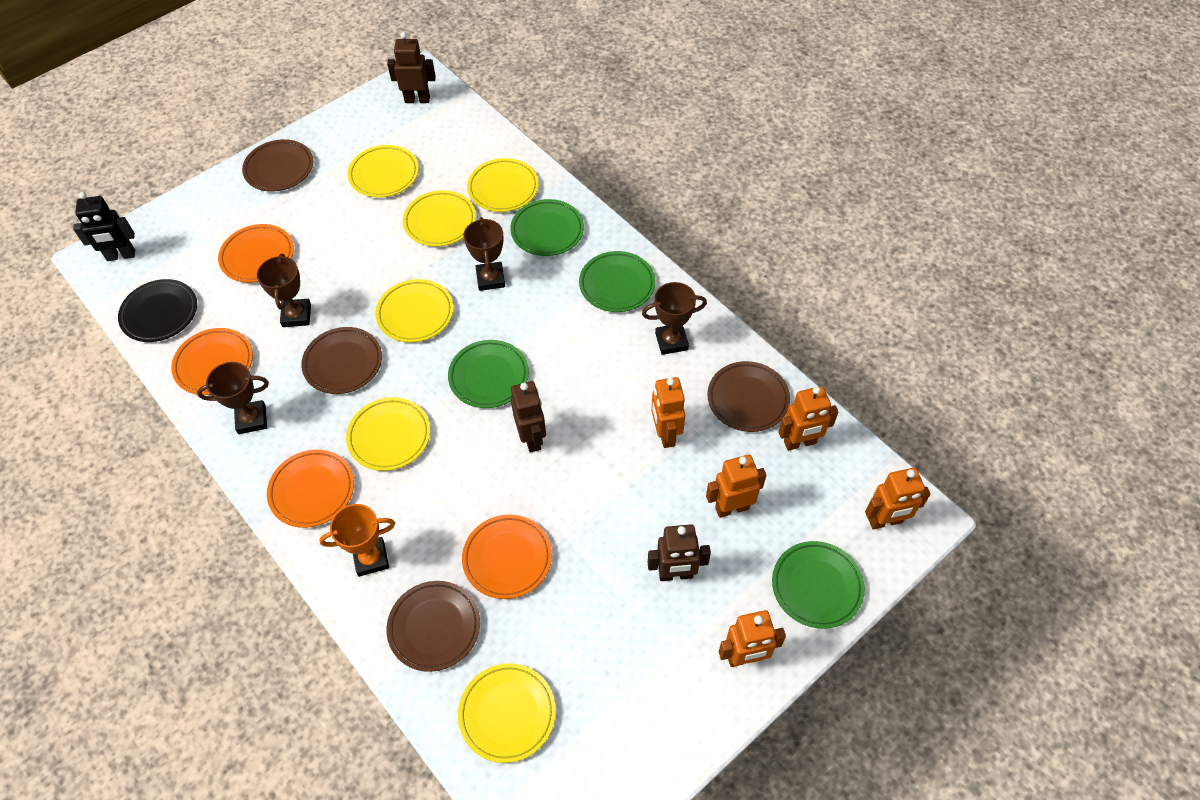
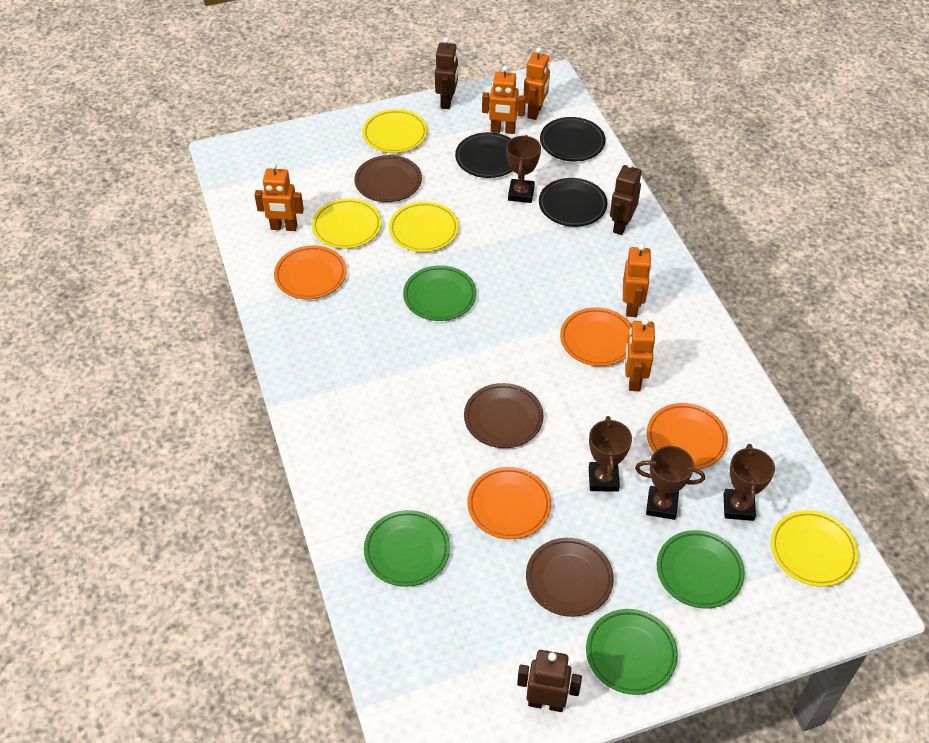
black plate: [118,279,197,342] = 1 -> [455,132,512,178] [539,178,608,227] [540,117,606,162] = 3
black robot: [73,192,135,261] = 1 -> none = 0
brown plate: [242,139,313,192] [301,327,382,394] [387,581,480,672] [707,361,790,432] = 4 -> [354,155,422,202] [464,383,543,448] [526,538,614,617] = 3
orange trophy: [319,504,395,577] = 1 -> none = 0
yellow plate: [346,397,430,471] [348,145,419,198] [375,279,454,342] [403,190,476,247] [458,663,556,763] [467,158,539,212] = 6 -> [312,198,382,249] [362,109,427,153] [389,201,459,252] [771,510,859,587] = 4

